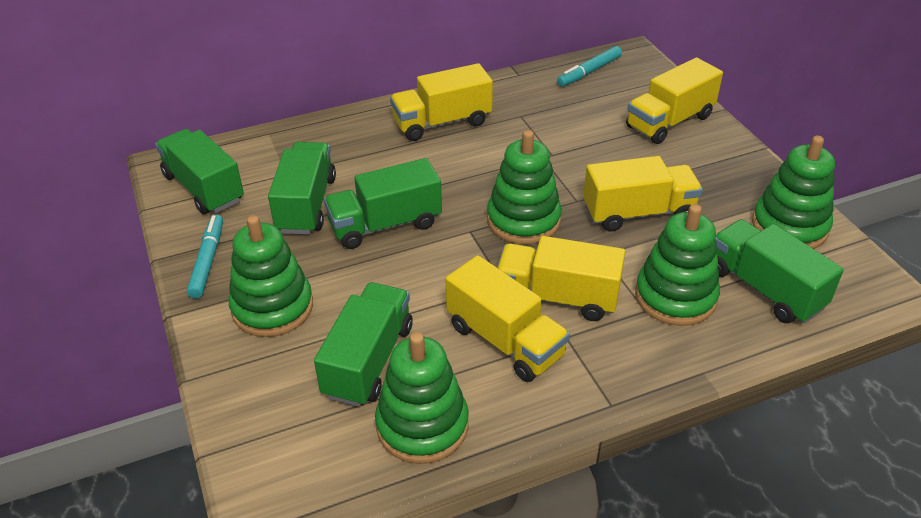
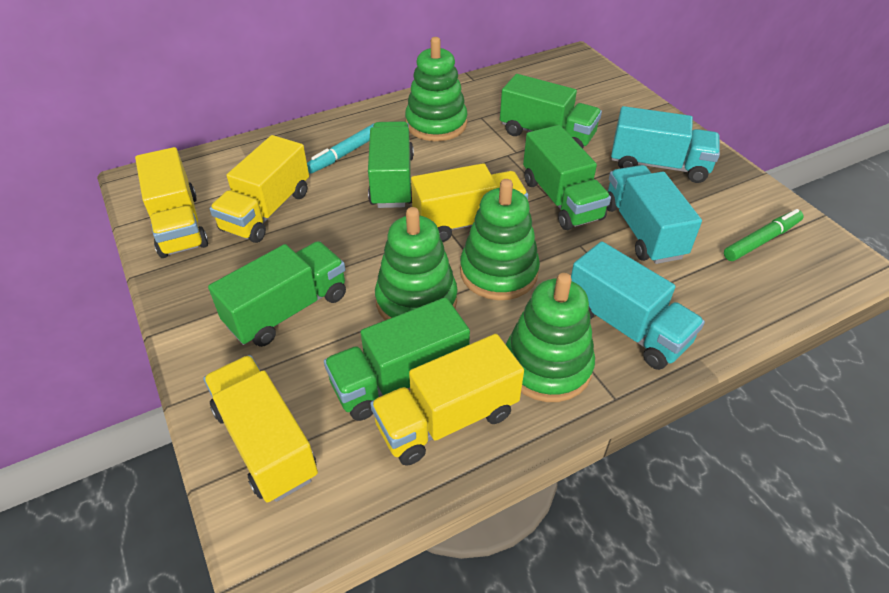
green marker: none = 0 -> [724,209,804,261] = 1
green stacking toy: [228,215,313,337] [375,332,469,464] [487,130,562,244] [635,204,720,326] [752,136,835,249] = 5 -> [375,207,458,320] [405,37,467,141] [460,179,540,300] [506,273,595,402] = 4
turquoise marker: [187,215,223,299] [557,46,622,87] = 2 -> [307,123,375,173] = 1
turquoise truck: none = 0 -> [571,241,705,370] [606,165,702,264] [611,106,720,183] = 3

